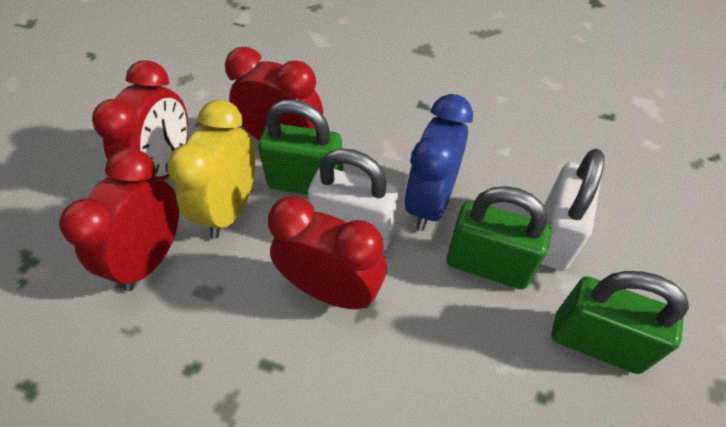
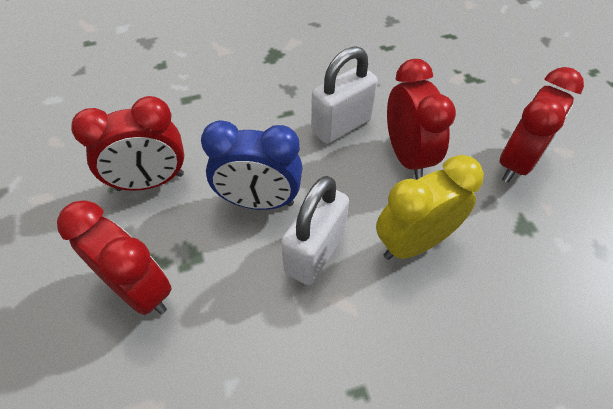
green padlock: [258,100,343,195] [447,186,551,290] [551,271,689,374] = 3 -> none = 0

